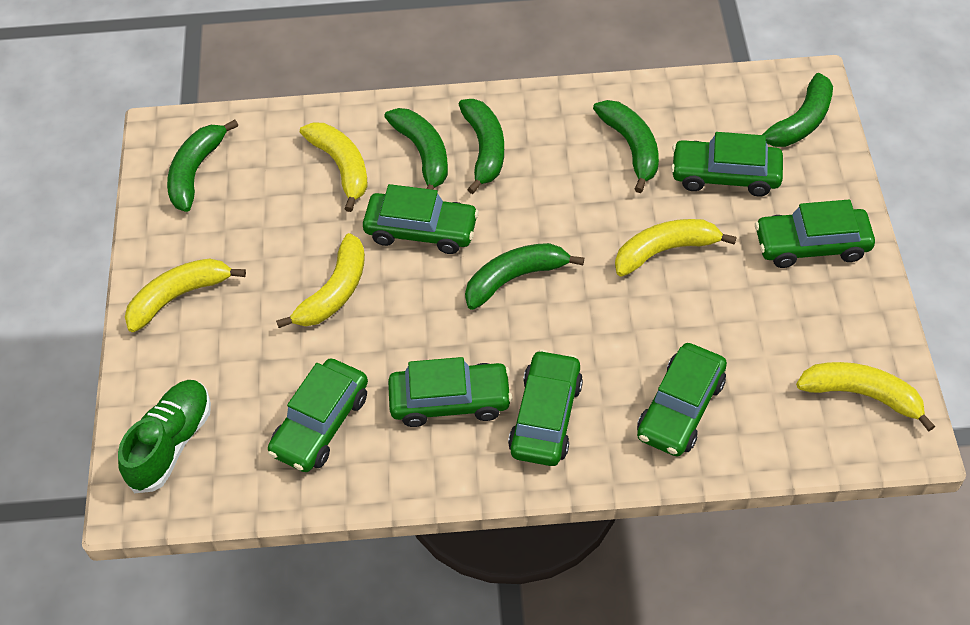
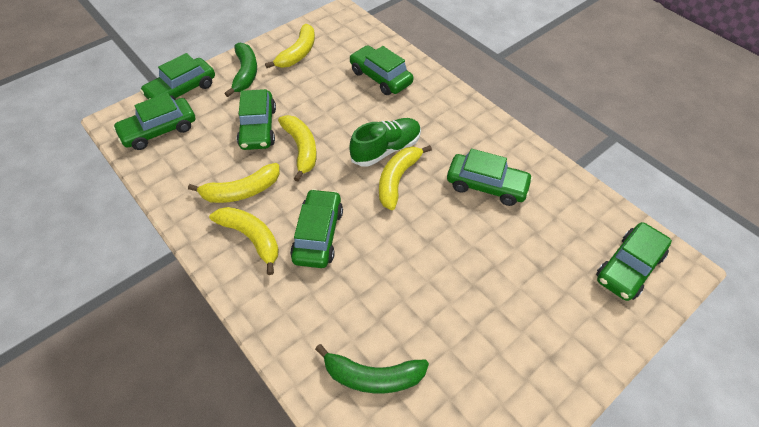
green banana: [167,119,238,212] [384,108,448,190] [458,99,504,194] [465,243,584,310] [593,100,659,193] [762,73,833,147] = 6 -> [225,42,257,97] [315,344,429,393] = 2

